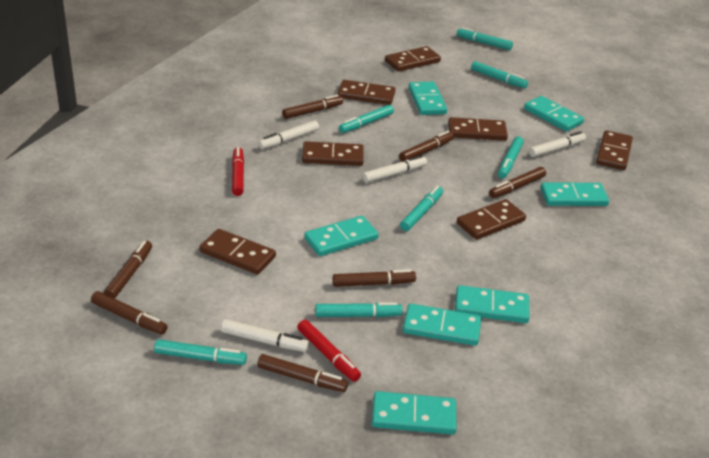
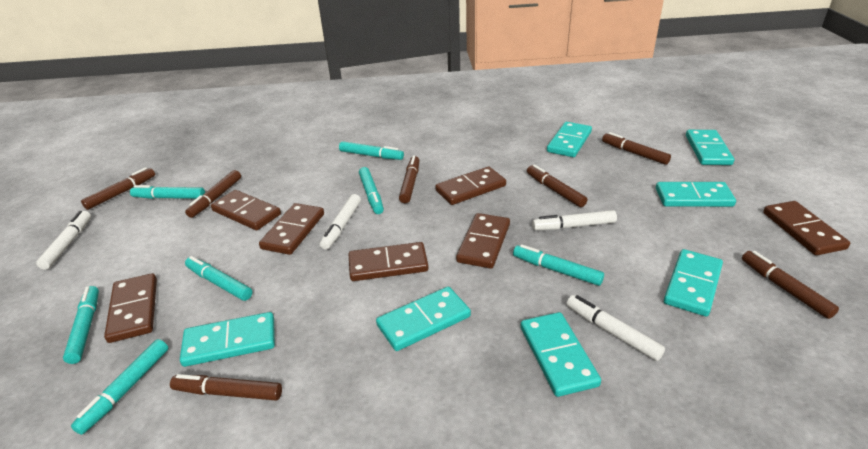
red marker: [232,147,244,196] [297,319,361,382] = 2 -> none = 0

